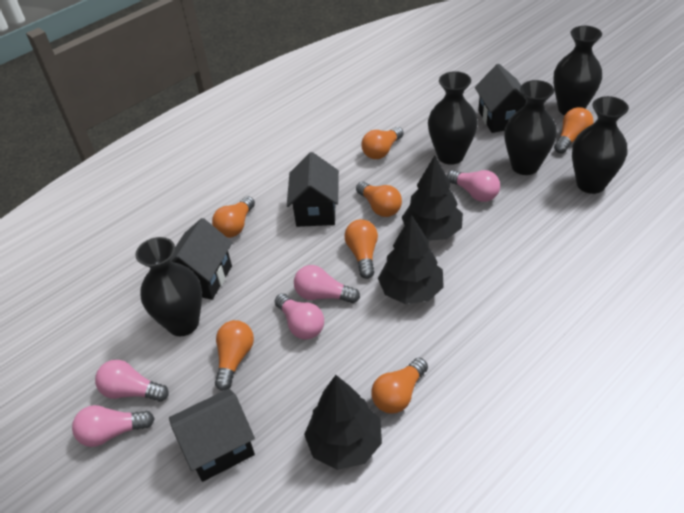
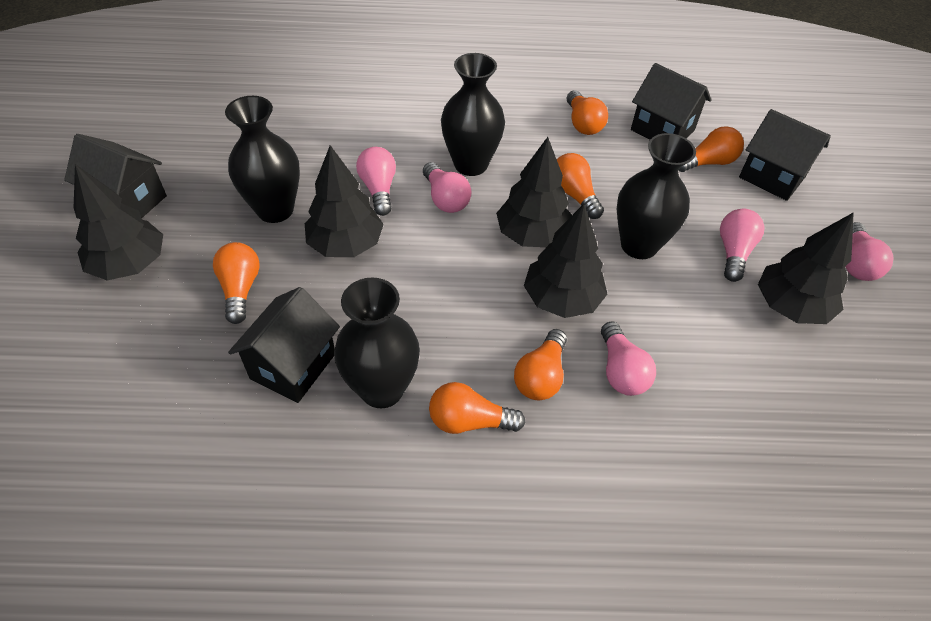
black tree: [304,375,382,470] [378,215,444,304] [402,155,463,241] = 3 -> [74,164,163,280] [305,145,384,257] [496,137,572,247] [524,204,607,318] [758,212,854,324] = 5
black vase: [135,237,202,336] [428,71,478,165] [505,80,557,175] [553,26,602,115] [572,96,629,194] = 5 -> [225,96,300,223] [334,278,420,408] [441,53,505,176] [617,133,696,259] = 4
orange light bulb: [212,196,255,238] [215,320,254,391] [344,219,378,279] [356,182,402,217] [361,127,404,159] [371,358,428,413] [554,107,594,154] = 7 -> [213,242,260,324] [429,382,525,434] [514,329,567,400] [557,153,604,219] [567,90,608,135] [678,126,744,172] = 6

